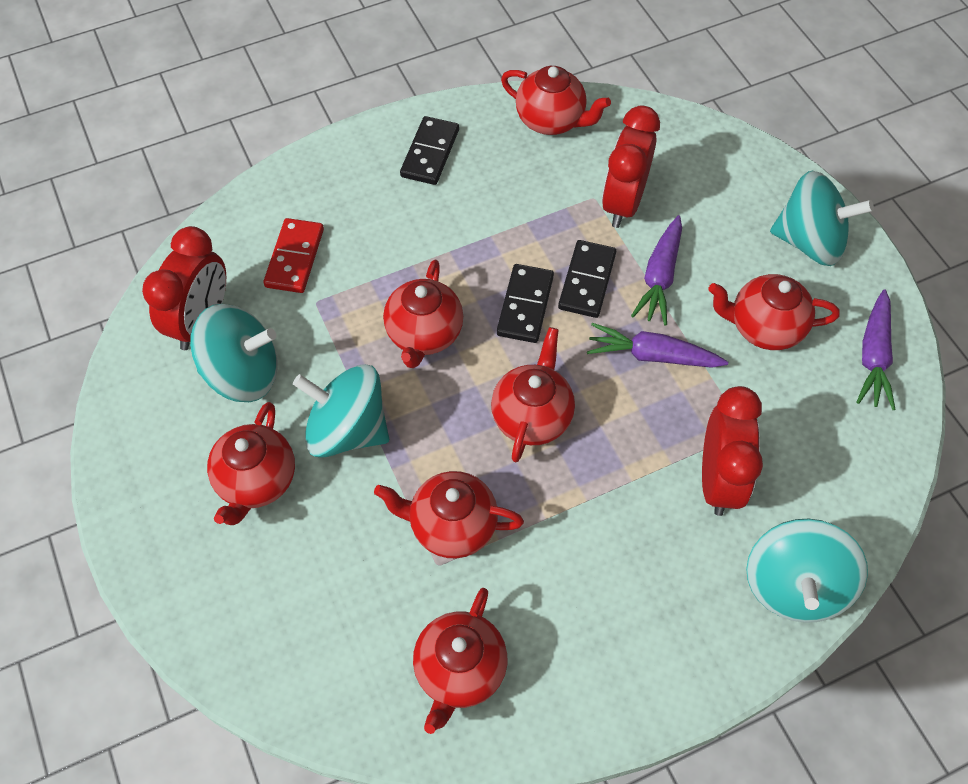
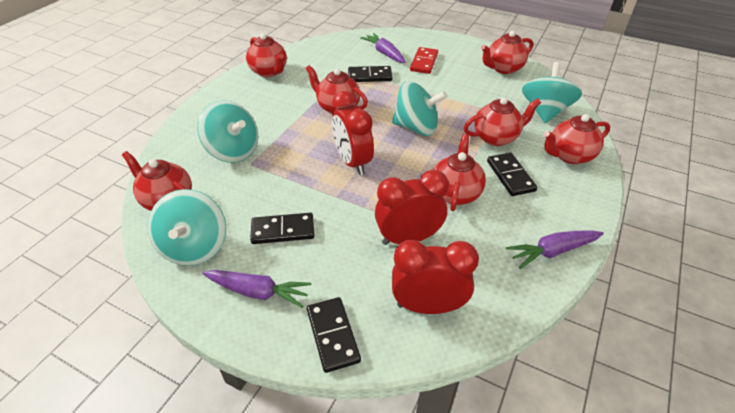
black domino: [400,116,459,185] [497,264,554,343] [558,240,616,318] = 3 -> [250,213,314,244] [307,297,361,373] [348,66,392,82] [487,153,537,196] = 4

